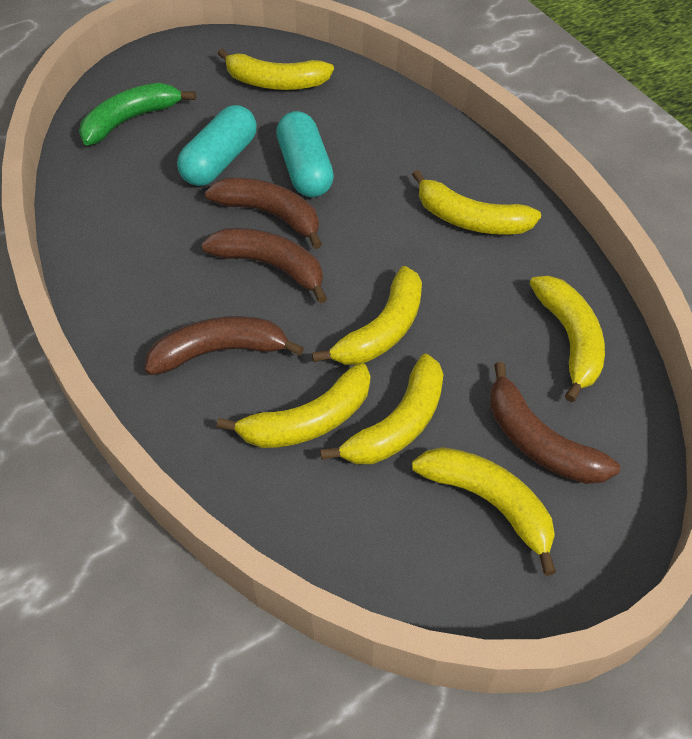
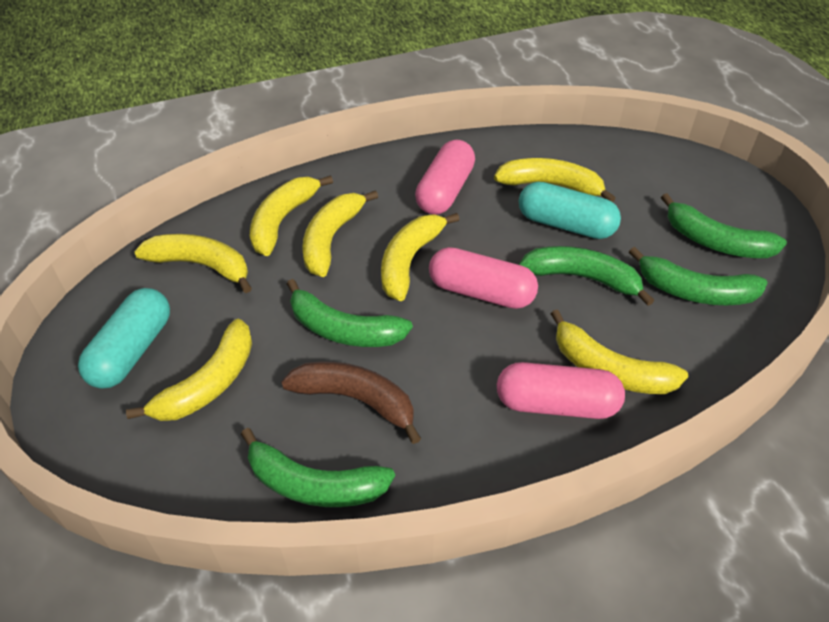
brown banana: [145,316,304,375] [201,228,327,303] [205,178,322,249] [490,362,620,484] = 4 -> [281,362,421,444] = 1
green banana: [79,83,196,146] = 1 -> [241,428,395,507] [287,279,413,347] [519,246,654,306] [629,247,768,305] [661,193,787,258] = 5
pink capsule: none = 0 -> [415,140,475,215] [429,247,538,309] [497,362,625,419] = 3

